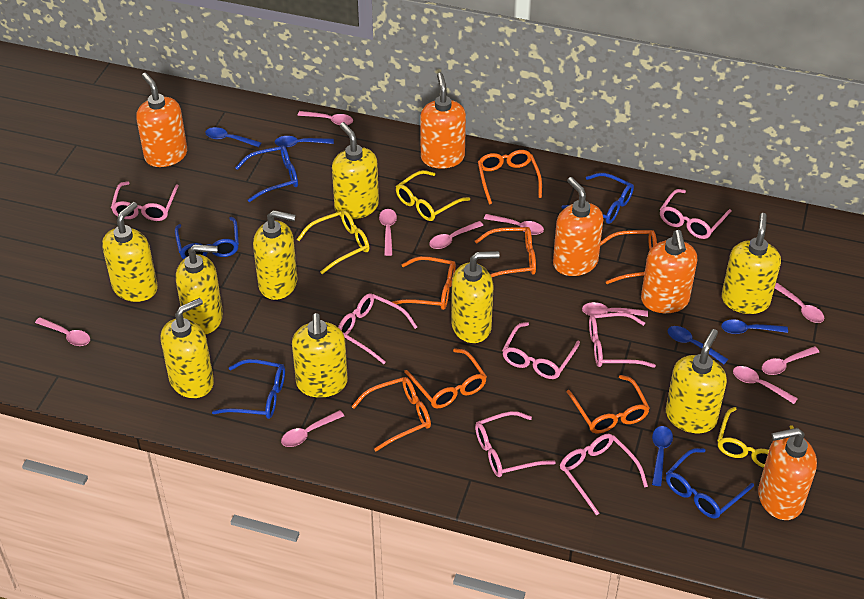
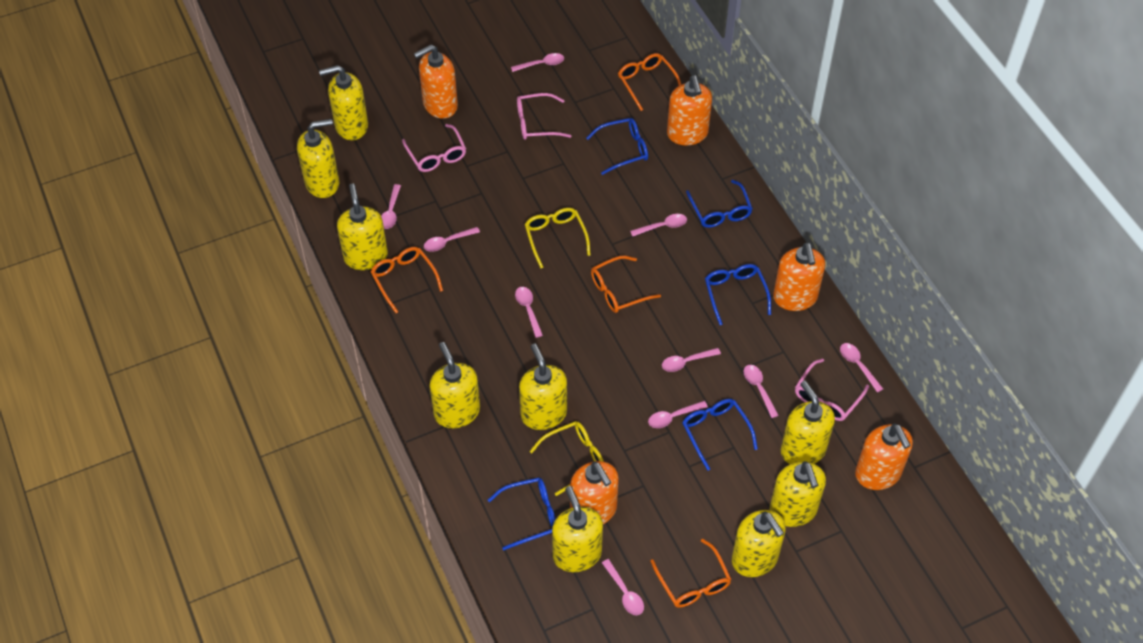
blue spoon: [205,127,261,147] [275,136,334,148] [652,426,673,486] [668,326,728,364] [721,319,788,334] = 5 -> none = 0
orange glasses: [351,377,431,451] [390,256,456,310] [404,348,487,408] [475,227,536,277] [478,150,542,205] [567,375,650,433] [600,230,657,284] = 7 -> [371,247,443,313] [591,255,661,313] [618,53,681,111] [650,539,732,608] = 4
pink glasses: [111,181,179,221] [338,293,417,364] [475,411,556,477] [502,322,580,379] [560,434,648,515] [589,312,656,368] [660,189,732,239] = 7 -> [402,124,466,172] [517,93,571,140] [795,358,869,421] = 3
yellow glasses: [297,210,370,274] [396,170,470,221] [717,407,794,468] = 3 -> [525,208,591,268] [529,421,604,496] = 2

